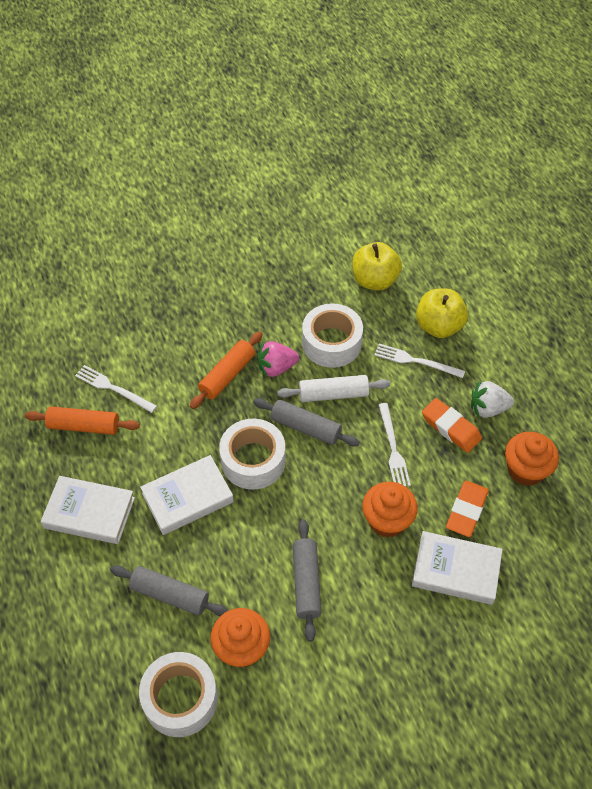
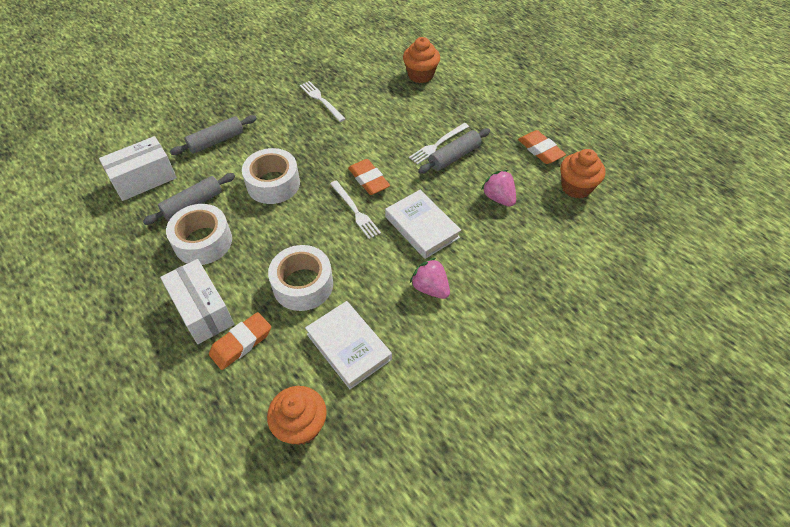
orange eraser: [422,398,482,453] [446,481,489,537] = 2 -> [209,312,271,370] [348,159,390,195] [518,130,566,164] = 3
orange rolling pin: [25,406,140,435] [190,331,262,409] = 2 -> none = 0
pink strawberry: [258,341,299,377] = 1 -> [410,258,450,299] [481,170,516,207] = 2
white book: [41,476,135,544] [140,455,234,535] [412,531,503,605] = 3 -> [305,301,392,389] [385,190,461,259] = 2
white box: none = 0 -> [99,136,177,201] [160,259,234,344] = 2
white rolling pin: [277,375,390,402] = 1 -> none = 0
white strawberry: [471,380,514,418] = 1 -> none = 0
yellow apple: [352,242,402,291] [416,289,468,338] = 2 -> none = 0

